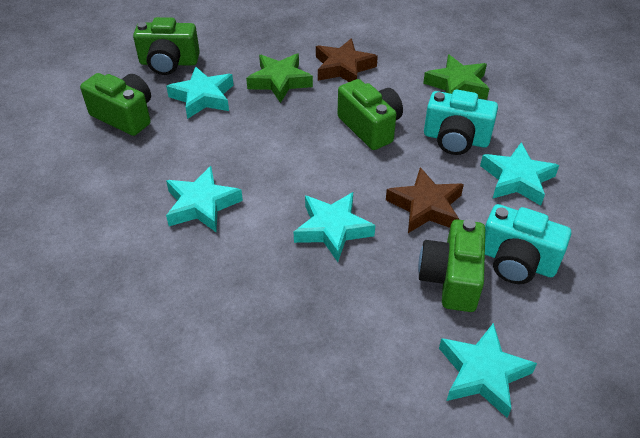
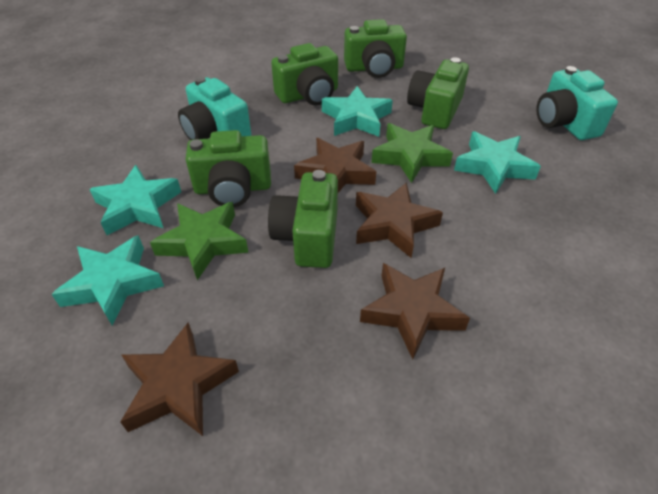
brown star: [316,38,378,82] [386,167,464,233] = 2 -> [120,323,239,436] [294,138,376,193] [356,182,443,258] [360,263,470,359] = 4
green camera: [80,73,151,136] [133,17,200,75] [337,79,403,150] [418,219,485,312] = 4 -> [186,130,271,207] [268,170,338,268] [271,43,338,105] [344,19,407,78] [407,57,469,129] = 5
turquoise star: [166,66,234,119] [166,166,243,233] [294,192,375,262] [439,323,537,418] [480,142,559,206] = 5 -> [52,235,164,326] [89,165,181,235] [322,86,393,137] [454,131,541,194] = 4

